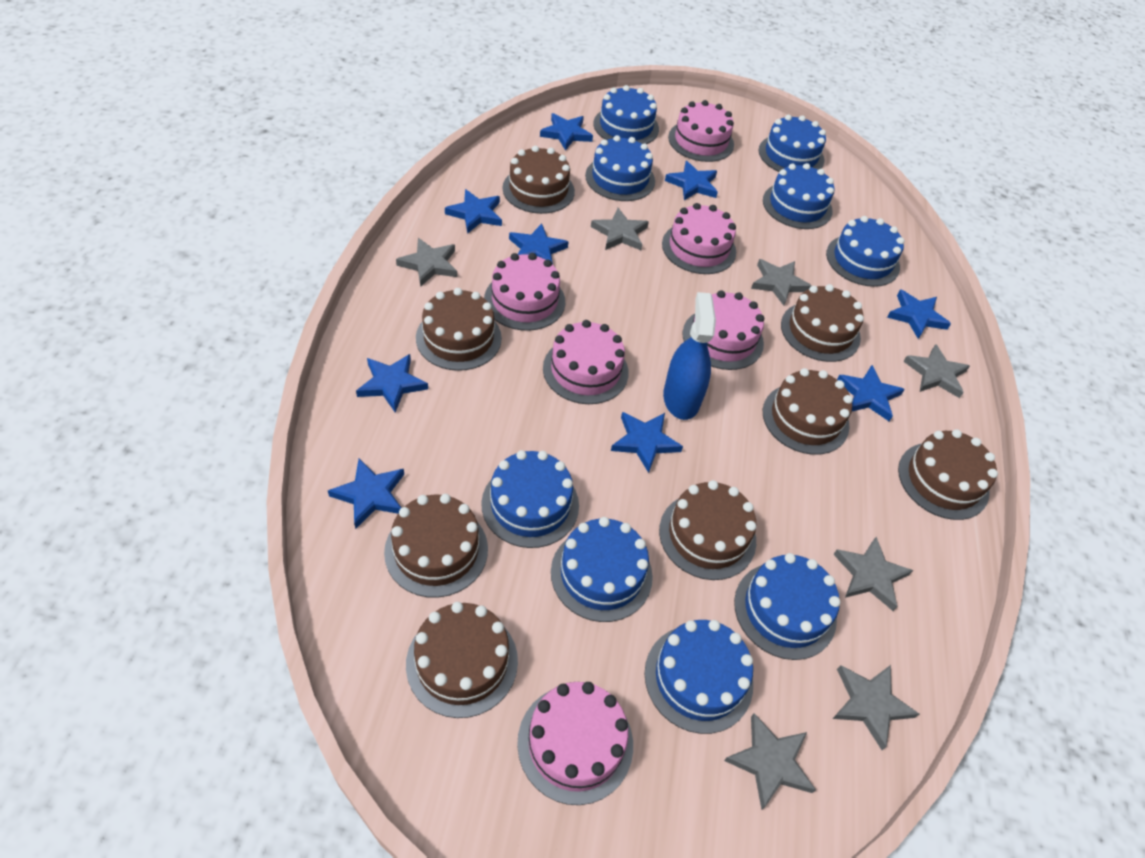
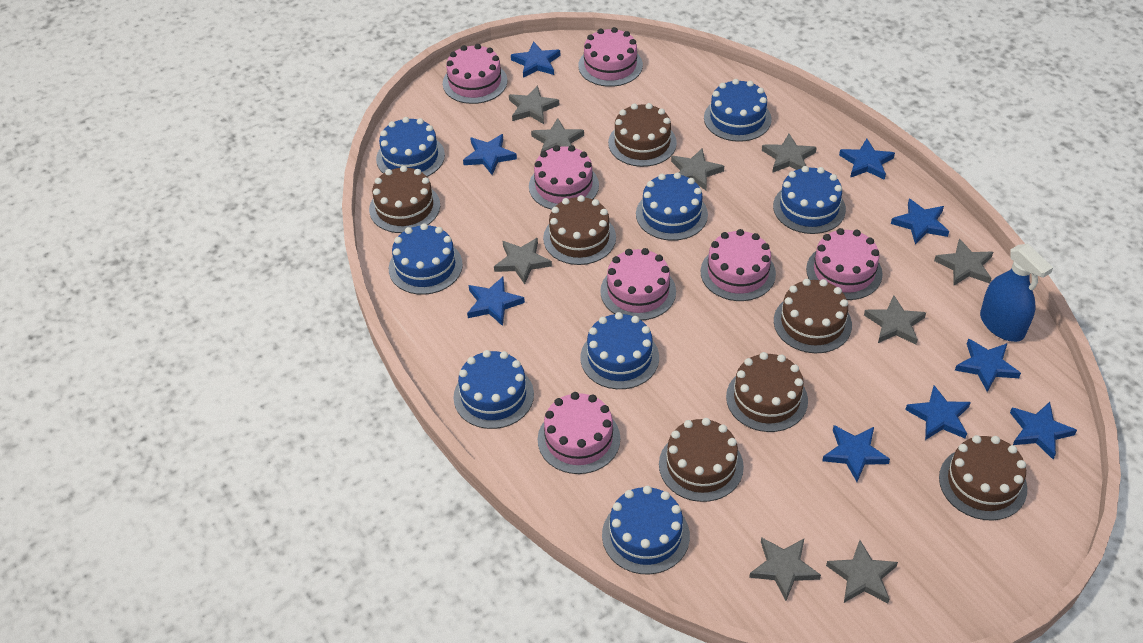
blue cake: [481,450,579,548] [551,517,653,622] [585,135,655,201] [594,85,659,144] [644,620,753,734] [734,553,841,660] [758,115,826,172] [763,163,834,229] [826,216,904,287] = 9 -> [376,117,445,177] [389,223,463,295] [453,350,534,429] [580,312,659,389] [602,486,690,575] [636,172,708,241] [704,79,772,142] [773,166,846,234] = 8
brown cake: [384,494,488,598] [406,602,518,718] [416,288,502,371] [502,146,575,214] [659,480,756,580] [763,368,853,455] [781,284,864,362] [898,429,998,520] = 8 -> [369,166,440,233] [543,195,616,265] [608,103,677,167] [659,418,744,502] [726,352,808,432] [774,279,852,353] [939,435,1027,521] = 7
grey star: [396,238,457,286] [591,208,649,250] [724,713,816,810] [751,259,812,306] [833,537,913,611] [833,665,919,750] [903,344,970,398] = 7 -> [494,238,552,284] [509,85,559,124] [531,118,584,152] [671,149,724,190] [749,537,821,601] [762,134,817,173] [826,540,898,603] [864,296,926,345] [934,239,993,285] = 9
pink cake: [484,253,565,331] [517,682,633,805] [543,320,629,404] [662,203,736,274] [668,100,734,162] [683,290,764,370] = 6 -> [443,44,507,104] [529,145,599,210] [538,392,620,474] [578,27,643,87] [600,248,676,320] [701,229,776,301] [806,228,883,300] = 7

